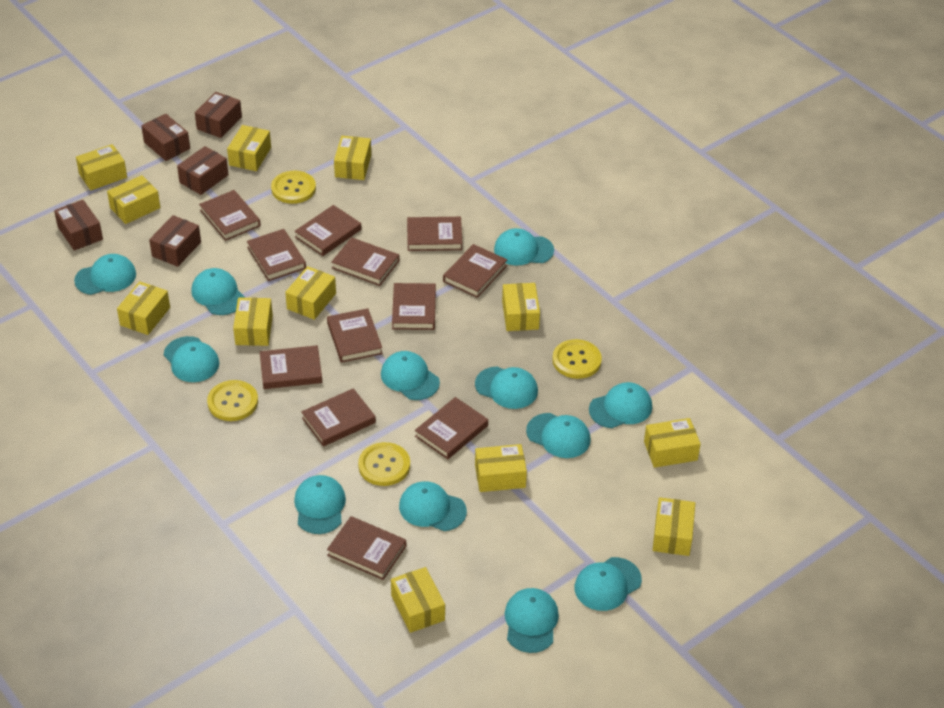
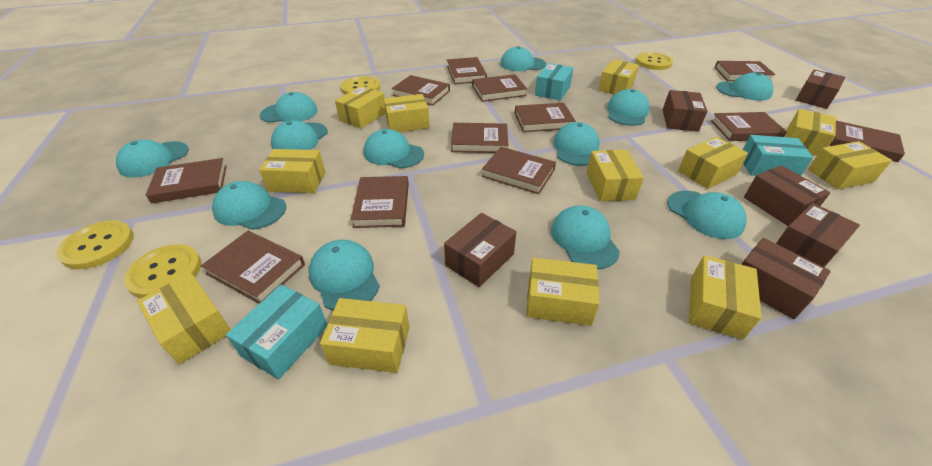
brown box: [54,200,103,251] [141,114,190,161] [149,215,201,267] [177,146,228,195] [195,92,242,138] = 5 -> [444,213,516,287] [663,90,707,132] [741,238,831,319] [744,165,830,226] [776,203,860,267] [796,70,845,109] = 6
turquoise box: none = 0 -> [226,285,327,379] [535,63,574,101] [743,135,813,176] = 3

